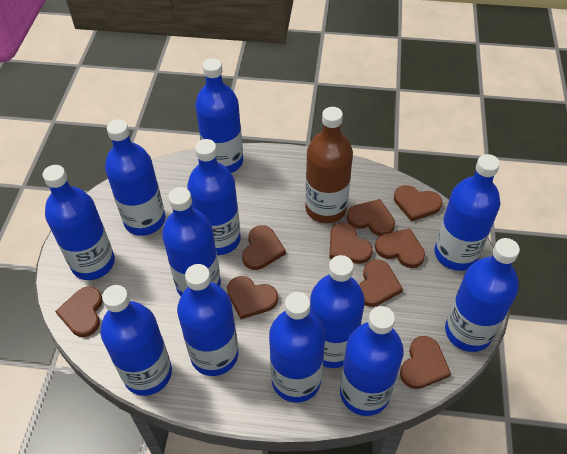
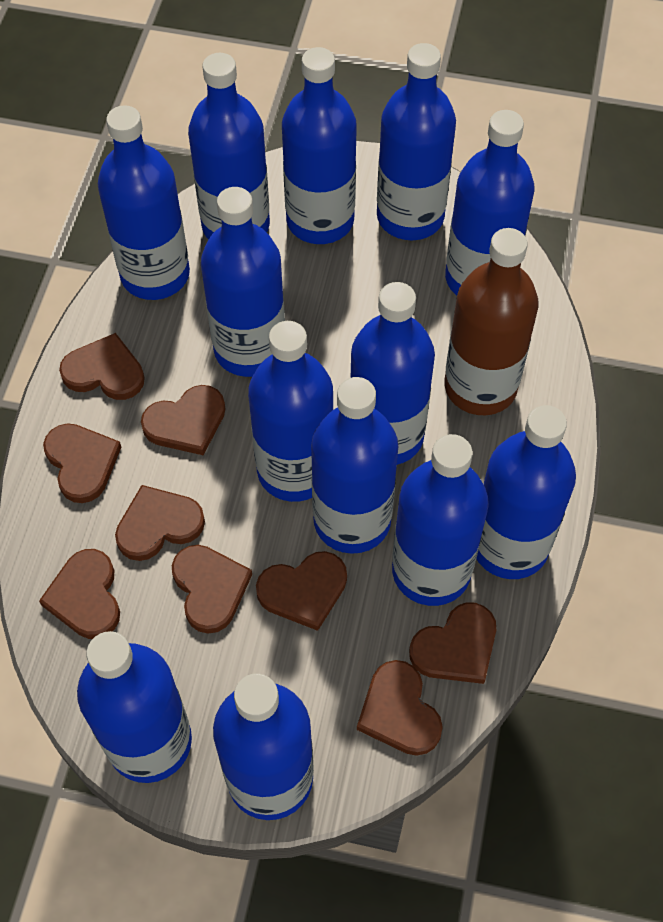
blue bottle: [43,165,115,280] [100,285,172,396] [105,119,165,236] [162,187,221,296] [177,264,238,376] [187,139,241,255] [195,58,243,173] [269,292,325,402] [310,255,365,368] [340,306,404,416] [435,154,500,271] [445,238,520,352] = 12 -> [77,631,192,783] [98,105,190,300] [188,53,270,240] [201,187,285,377] [213,673,314,820] [248,321,333,502] [282,47,357,244] [311,377,398,554] [351,282,435,465] [377,43,456,240] [392,434,489,606] [445,110,534,295] [476,405,576,579] = 13

